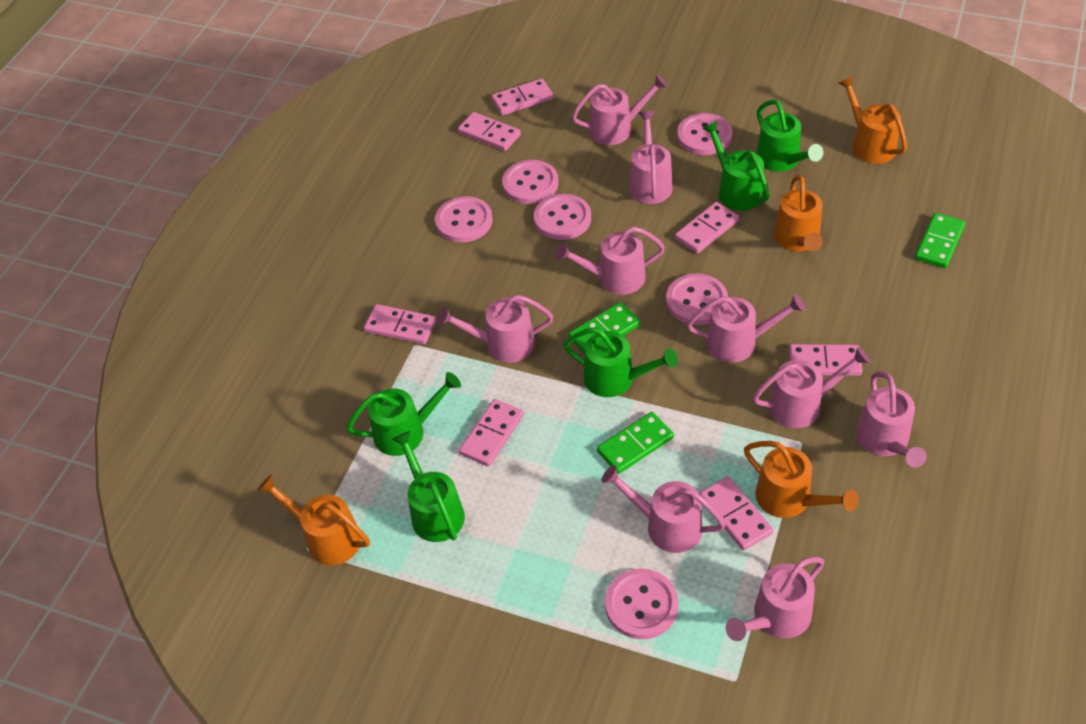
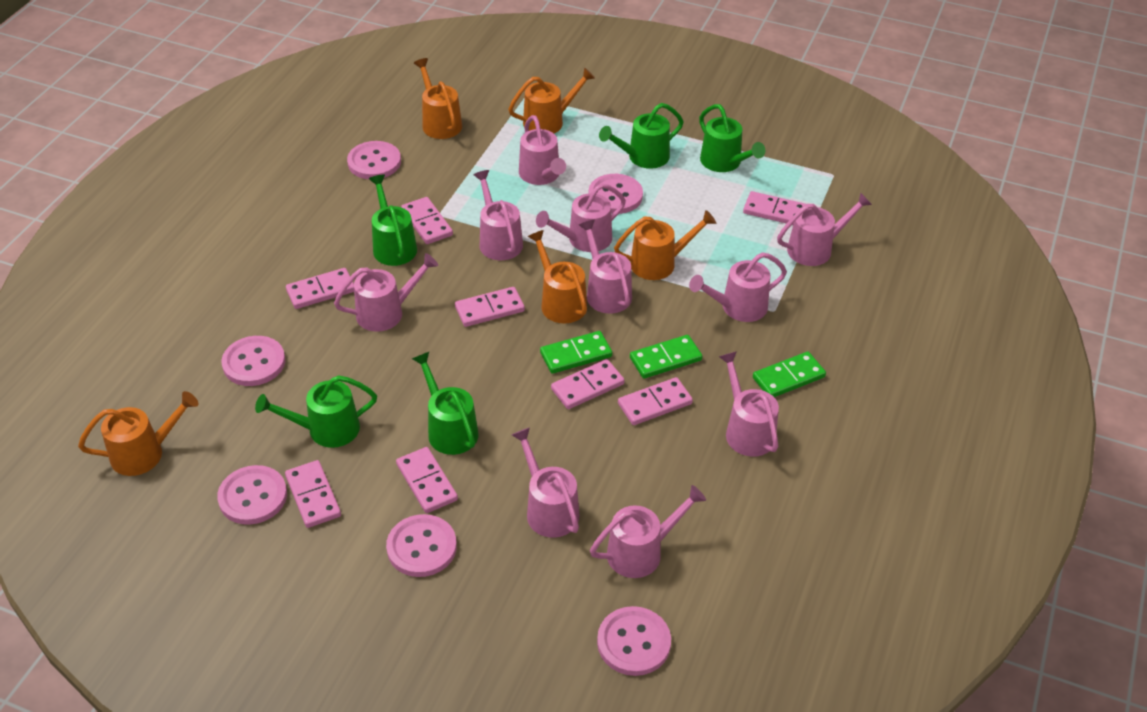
orange watering can: [257,475,370,565] [744,441,858,518] [774,175,822,251] [838,76,907,164] = 4 -> [78,391,198,476] [414,58,462,139] [508,67,595,133] [528,230,587,323] [614,210,716,280] = 5
pink domino: [364,304,436,344] [458,112,521,151] [459,399,524,467] [491,79,553,115] [675,202,739,254] [699,476,773,550] [789,344,862,376] = 7 -> [285,460,341,528] [286,268,354,309] [396,447,458,513] [401,197,453,244] [455,287,525,327] [551,359,625,409] [618,377,693,425] [743,191,806,225] = 8
pink watering can: [437,295,553,363] [555,226,665,295] [572,75,668,145] [601,465,726,553] [629,111,673,204] [687,294,805,363] [726,557,825,641] [753,347,870,428] [856,371,927,468] = 9 -> [334,253,438,332] [473,170,523,260] [512,427,579,538] [519,115,566,185] [536,183,626,252] [579,220,632,314] [590,485,706,578] [689,252,787,322] [719,351,779,457] [777,193,872,266] = 10

